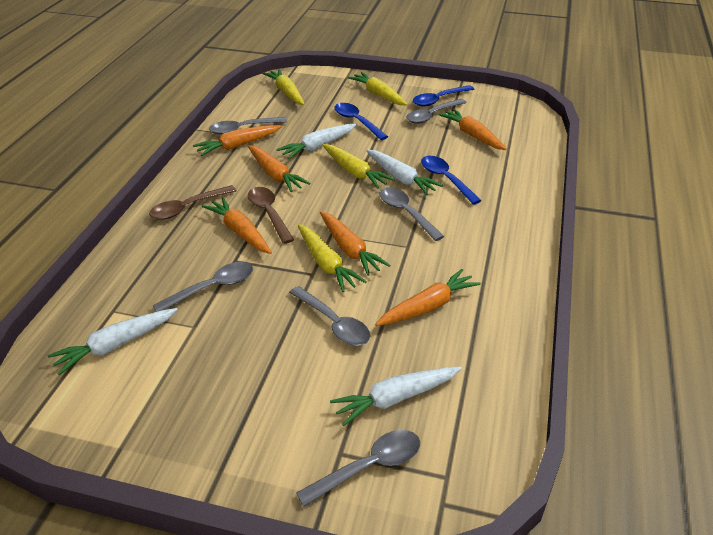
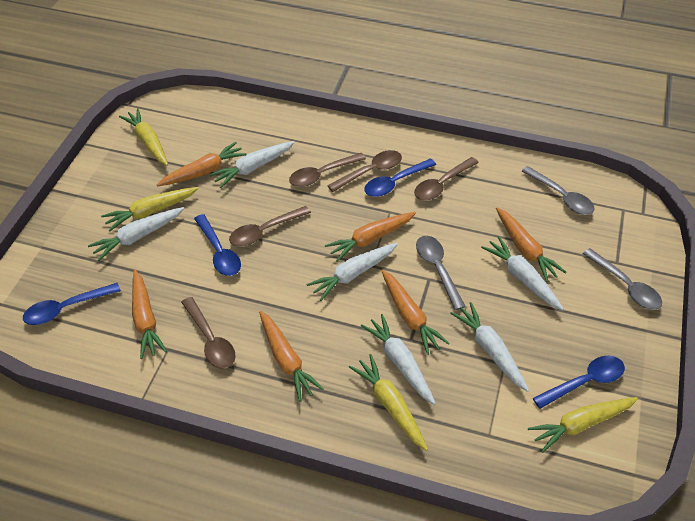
blue spoon: [334,103,388,140] [413,85,474,107] [421,156,482,205] = 3 -> [23,283,121,325] [194,214,241,276] [364,158,436,197] [533,356,625,409] = 4
brown spoon: [149,185,237,220] [248,187,294,244] = 2 -> [181,297,236,369] [229,206,311,247] [289,153,366,187] [327,150,402,192] [414,157,479,201] = 5
grey spoon: [152,262,253,312] [209,117,287,135] [289,286,370,346] [296,430,420,507] [380,187,445,241] [407,99,467,124] = 6 -> [416,236,466,310] [522,166,594,215] [583,248,662,310] = 3
white carrot: [48,308,178,375] [277,124,356,159] [330,367,462,426] [367,150,443,195] = 4 -> [88,207,184,261] [209,141,295,188] [307,243,398,301] [361,314,436,405] [450,302,529,392] [481,236,564,311] = 6

